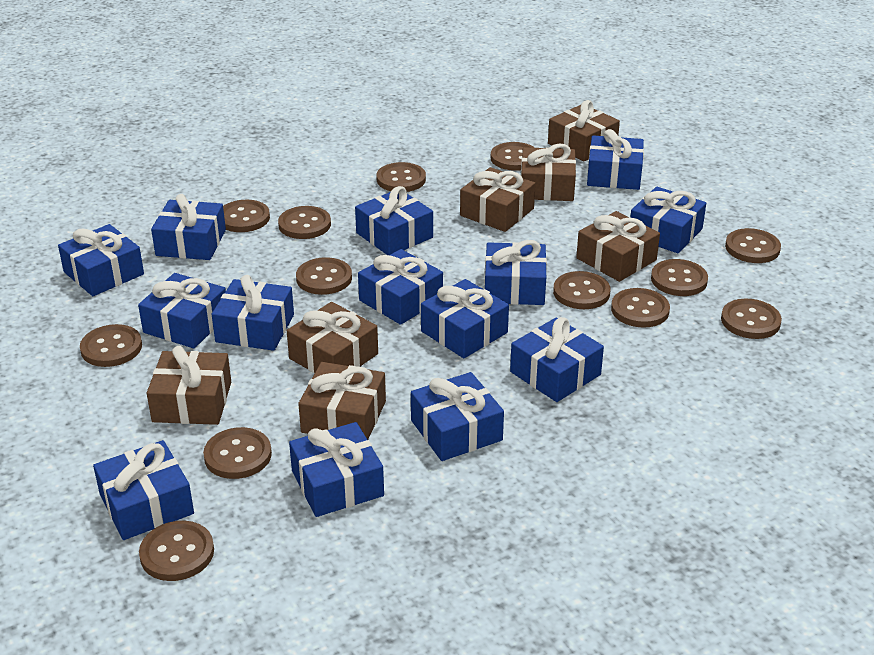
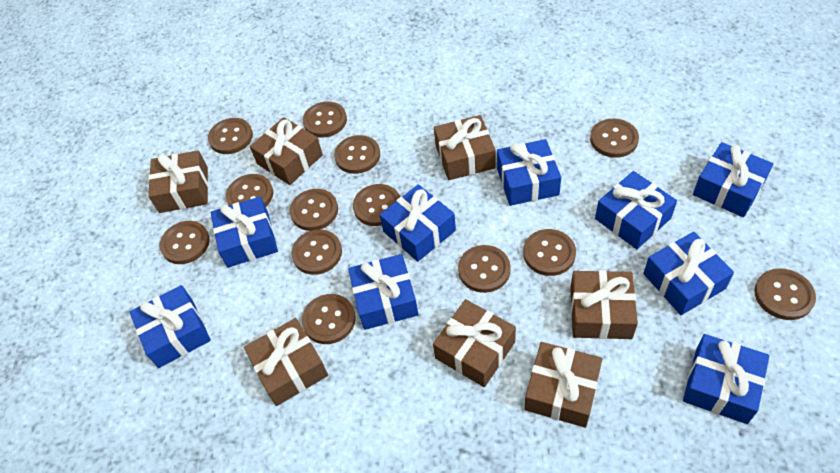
blue gift: [58,224,144,296] [93,440,194,540] [138,273,226,348] [151,194,226,260] [212,275,294,351] [289,422,384,517] [355,186,433,255] [358,249,443,325] [411,372,504,461] [421,279,509,358] [484,240,547,305] [510,317,604,402] [587,129,644,190] [630,187,706,253] = 14 -> [129,285,211,368] [211,196,278,268] [348,254,419,330] [380,184,456,262] [497,139,561,206] [595,171,677,249] [643,232,734,315] [683,334,769,424] [693,142,773,217] = 9

